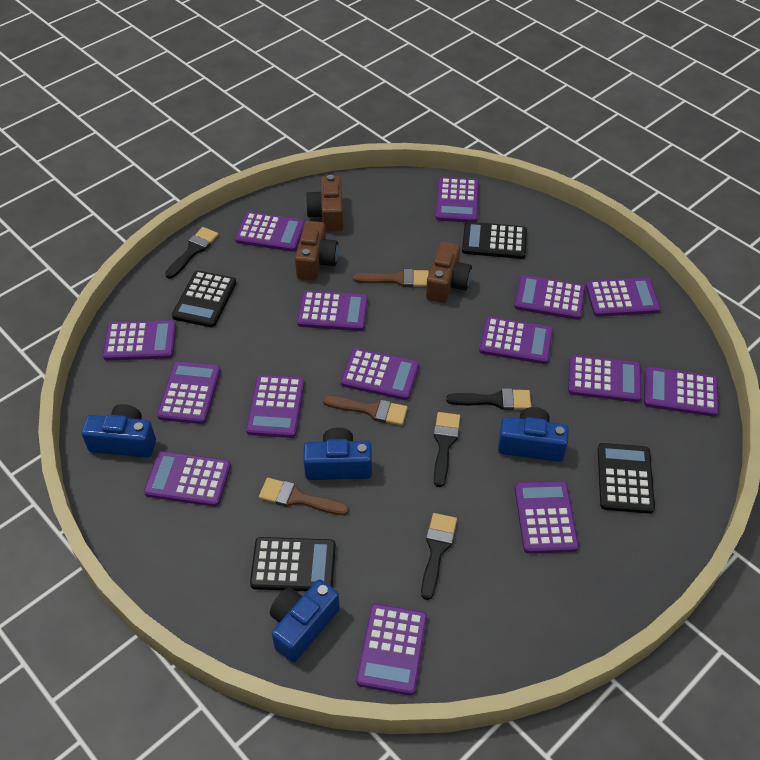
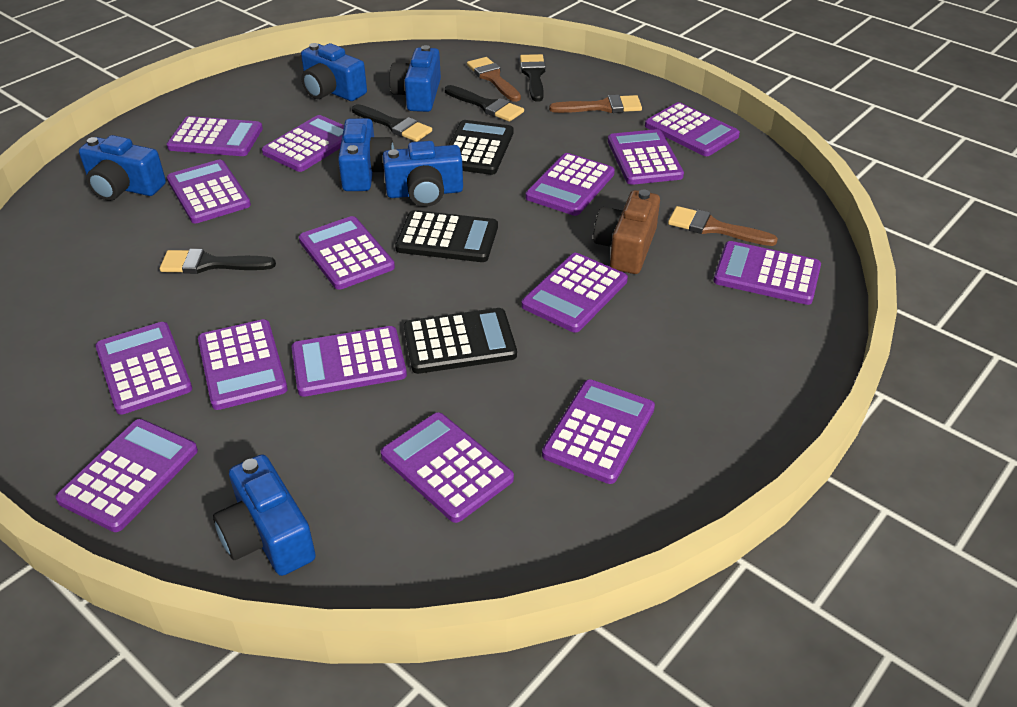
black calculator: [172,270,236,327] [250,537,336,591] [462,222,527,259] [598,443,655,514] = 4 -> [395,210,498,262] [404,308,517,374] [449,120,513,175] = 3
blue camera: [81,404,156,458] [270,579,340,662] [303,427,372,480] [498,407,569,462] = 4 -> [79,135,166,201] [213,454,316,576] [301,43,367,101] [338,118,394,191] [383,141,463,207] [389,45,441,112] = 6
brown camera: [295,221,339,280] [305,175,343,232] [426,242,472,303] = 3 -> [593,190,660,274] = 1

